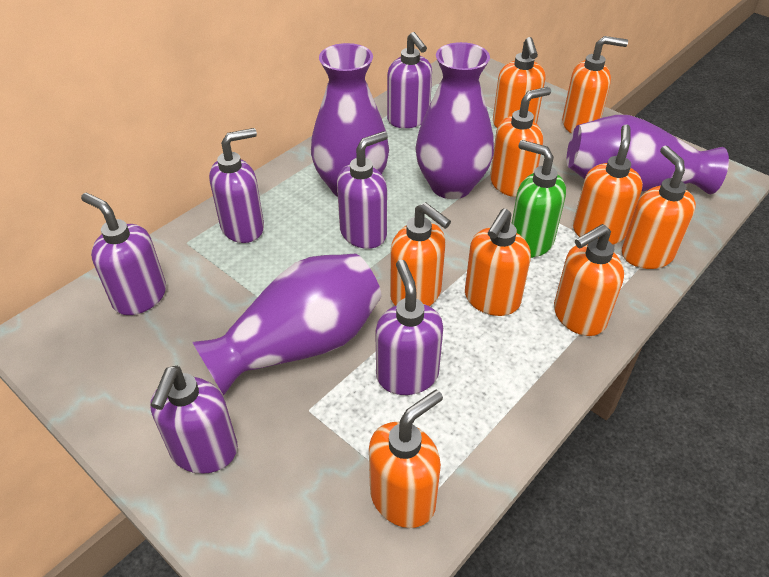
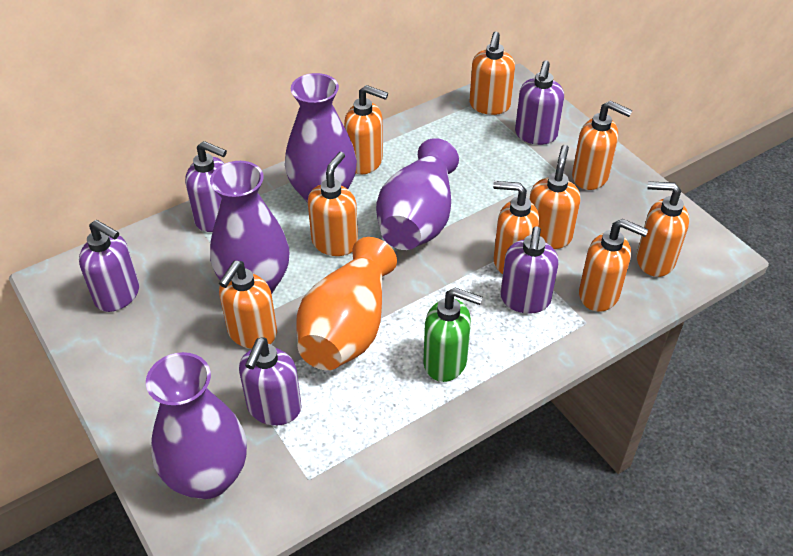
orange vase: none = 0 -> [296,237,397,370] = 1
purple soap dispenser: [81,192,166,315] [150,366,238,474] [209,128,264,243] [337,131,388,249] [375,260,443,395] [387,32,432,128] = 6 -> [79,220,139,312] [185,141,227,232] [239,337,302,425] [501,226,559,314] [515,60,564,145] = 5

